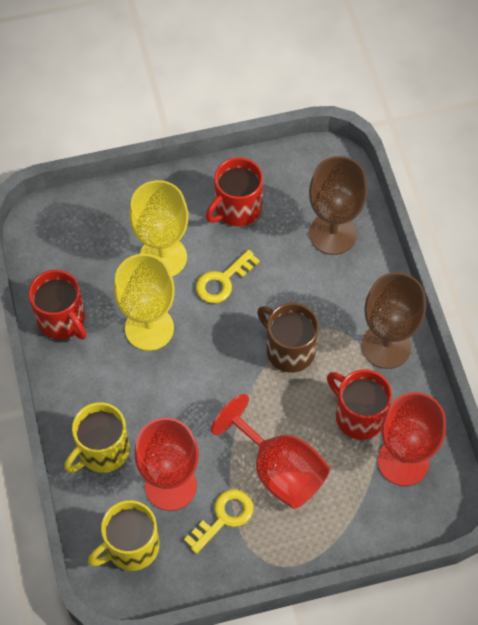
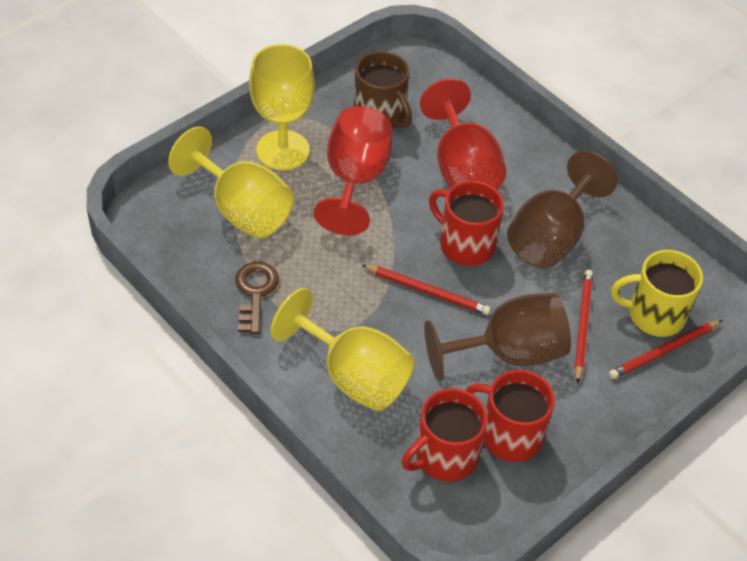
brown key: none = 0 -> [235,261,279,334] = 1
red goblet: [134,418,199,511] [211,394,330,509] [378,392,446,486] = 3 -> [314,106,393,235] [420,78,506,190] = 2
red pencil: none = 0 -> [362,265,491,315] [575,270,593,384] [609,320,722,379] = 3
yellow goblet: [114,254,175,351] [129,180,188,277] = 2 -> [168,126,294,238] [249,44,315,171] [271,288,415,411] = 3
yellow key: [184,489,254,554] [196,250,260,303] = 2 -> none = 0
yellow mug: [65,402,130,473] [88,500,159,571] = 2 -> [611,250,703,337] = 1

